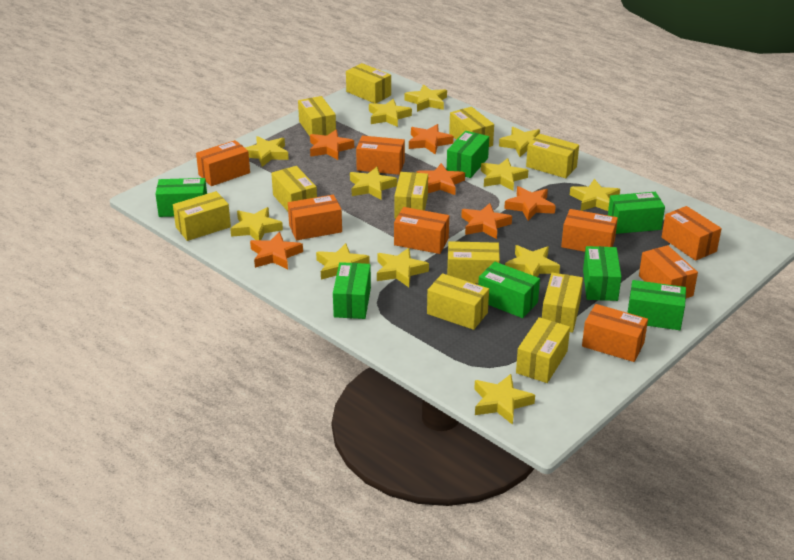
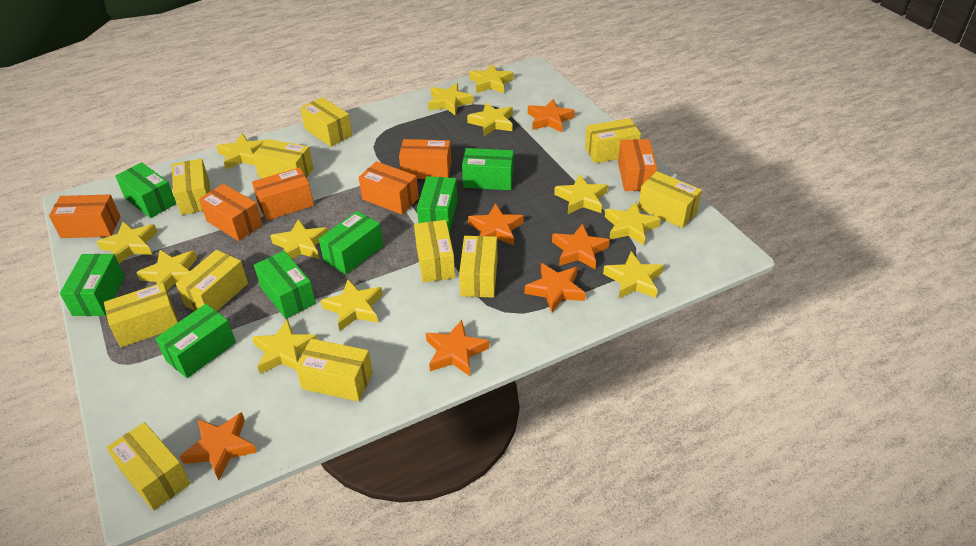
orange box: [196,140,250,186] [288,195,342,240] [356,136,405,175] [394,207,449,254] [561,209,618,252] [582,304,648,362] [639,245,698,298] [662,206,722,261] = 8 -> [49,194,120,238] [199,184,263,241] [252,167,314,221] [359,161,419,215] [399,139,452,179] [618,139,657,191] = 6

